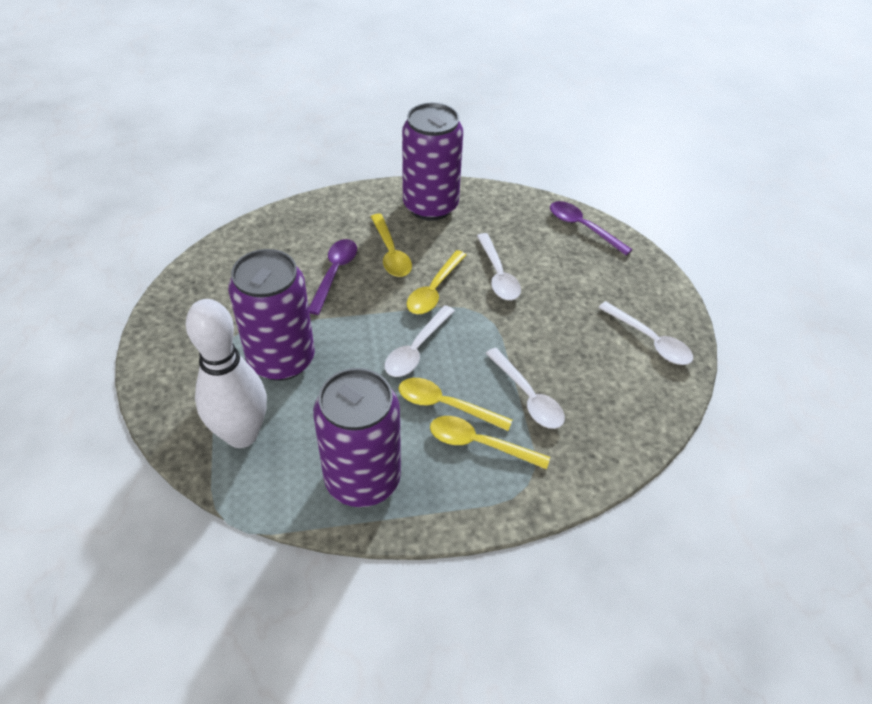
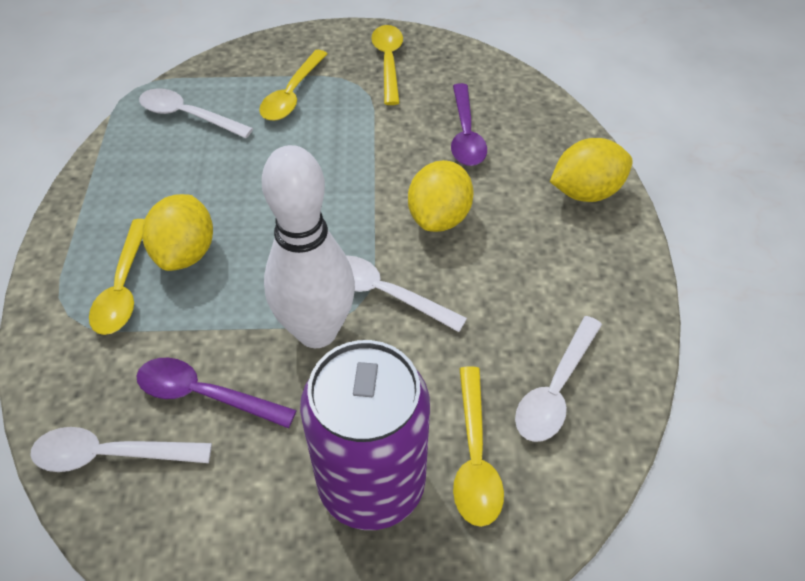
purple can: [228,249,315,381] [313,368,401,507] [402,103,463,221] = 3 -> [300,340,430,530] = 1
yellow lemon: none = 0 -> [142,194,213,271] [408,160,474,232] [550,138,633,202] = 3

